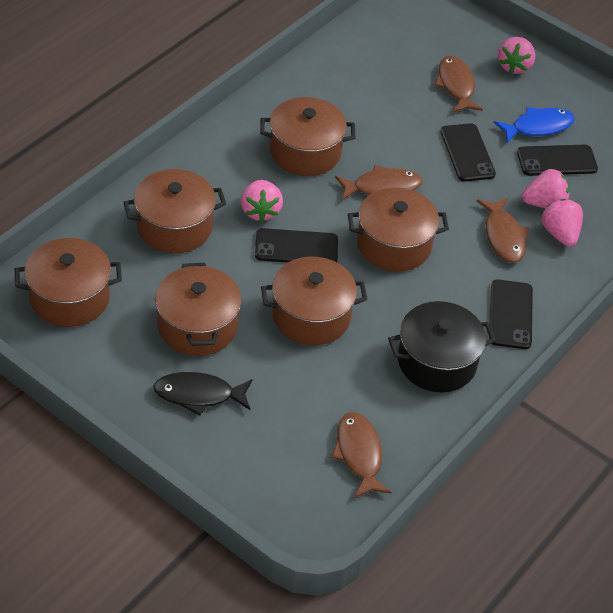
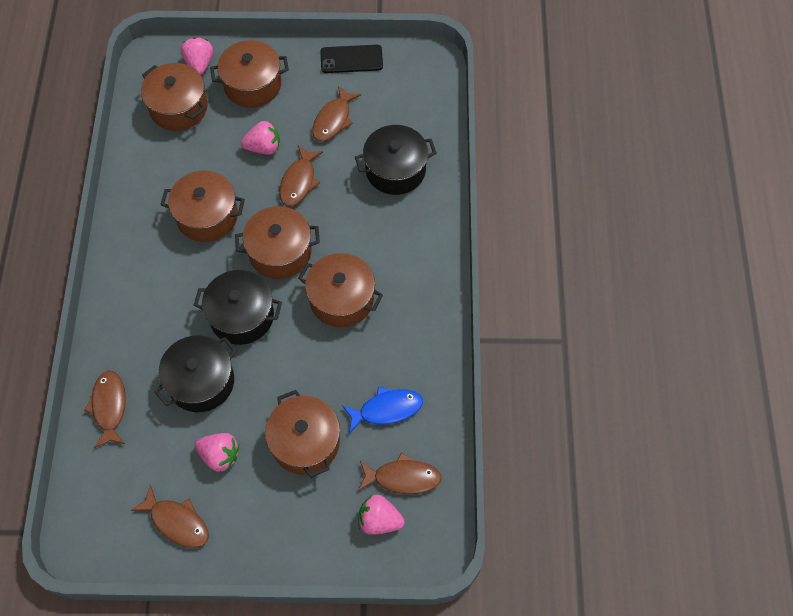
black fish: [153,372,253,416] = 1 -> none = 0
black phone: [255,228,338,263] [440,123,496,182] [489,279,533,349] [517,145,598,176] = 4 -> [320,45,383,73] = 1
black pot: [388,301,496,392] = 1 -> [154,335,237,412] [194,270,282,345] [355,125,437,195] = 3
brown fish: [331,412,392,499] [335,165,422,200] [434,56,483,113] [477,197,529,263] = 4 -> [84,370,126,448] [131,485,209,548] [279,146,323,206] [312,85,361,142] [358,453,442,494] = 5

